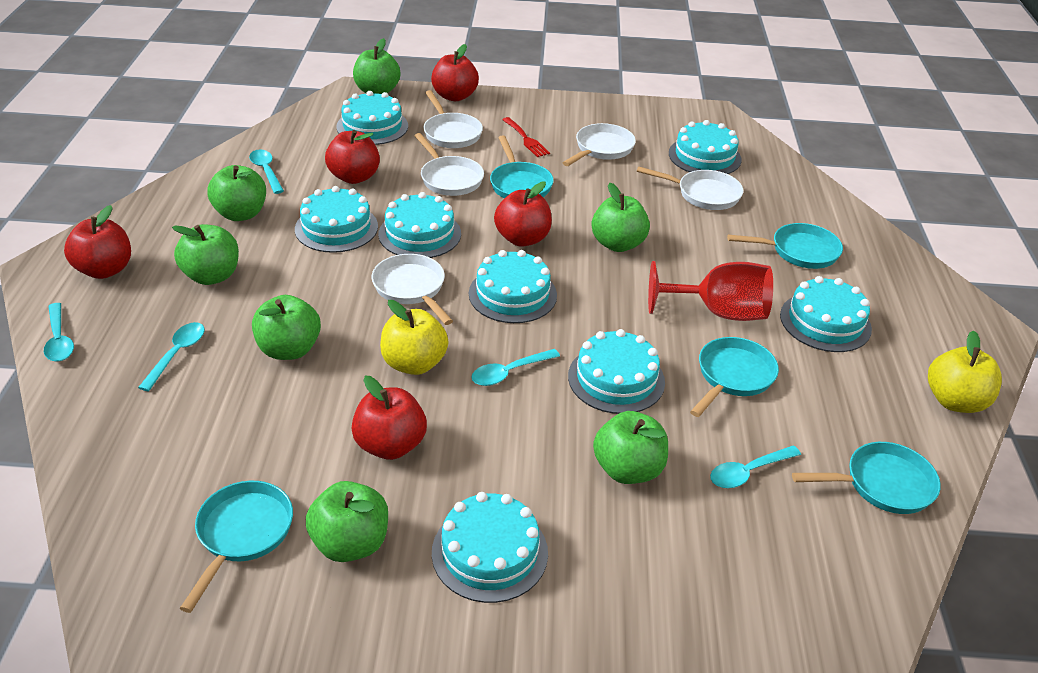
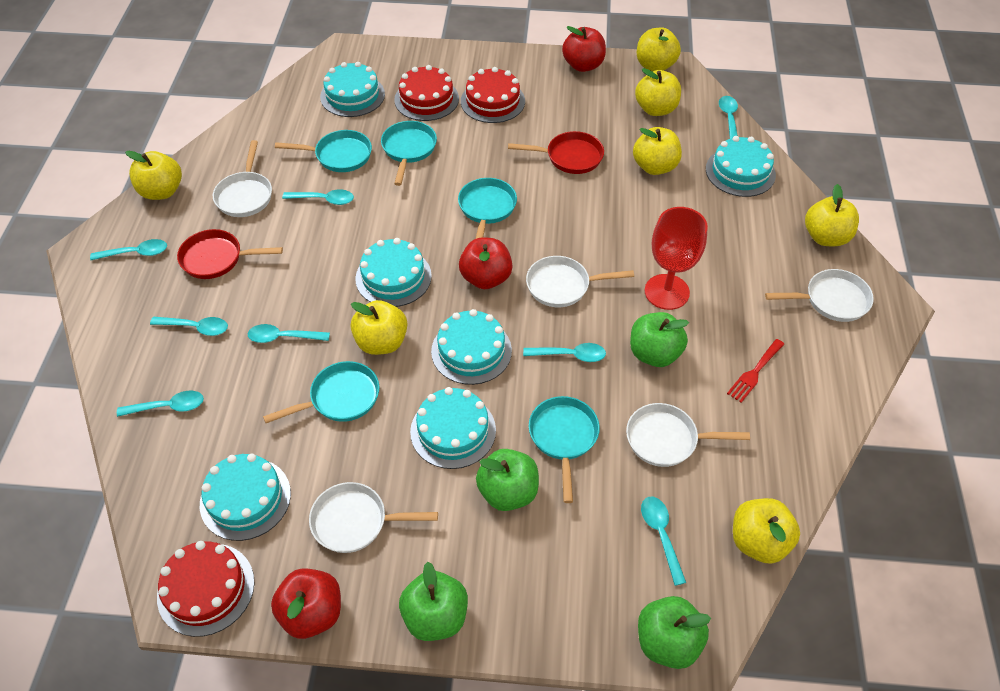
green apple: [172,224,239,285] [207,165,266,221] [252,295,321,360] [306,481,388,562] [353,38,401,94] [592,183,650,252] [593,411,668,484] = 7 -> [399,562,468,641] [476,449,539,511] [630,312,689,367] [638,596,711,669] = 4
red apple: [64,205,131,279] [325,130,380,184] [351,376,427,460] [431,44,479,101] [494,181,552,247] = 5 -> [271,568,341,639] [459,237,513,289] [562,26,606,72] = 3
red cake: none = 0 -> [157,541,255,637] [394,65,459,121] [461,67,525,123] = 3
red pan: none = 0 -> [177,229,283,279] [508,131,604,174] = 2
turquoise cake: [295,186,378,253] [337,91,408,145] [378,192,461,258] [432,492,548,603] [469,250,557,323] [568,329,665,414] [669,120,742,174] [780,276,872,352] = 8 -> [200,453,291,541] [320,62,385,117] [355,238,432,307] [410,387,496,469] [431,309,512,385] [706,136,776,197] = 6
turquoise spoon: [44,303,74,362] [138,322,205,391] [249,149,284,194] [471,349,560,386] [710,445,801,488] = 5 -> [90,239,167,260] [117,391,204,417] [150,317,228,336] [248,324,330,343] [282,190,354,205] [523,343,606,362] [641,497,686,586] [719,96,738,139] = 8
yellow apple: [380,300,448,375] [928,331,1002,413] = 2 -> [125,151,182,200] [351,300,407,355] [633,127,682,175] [635,68,681,116] [637,28,681,71] [733,498,800,564] [805,184,859,246] = 7

